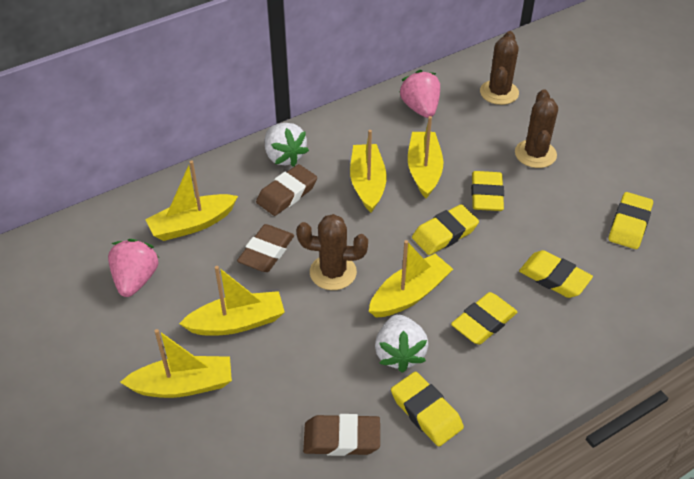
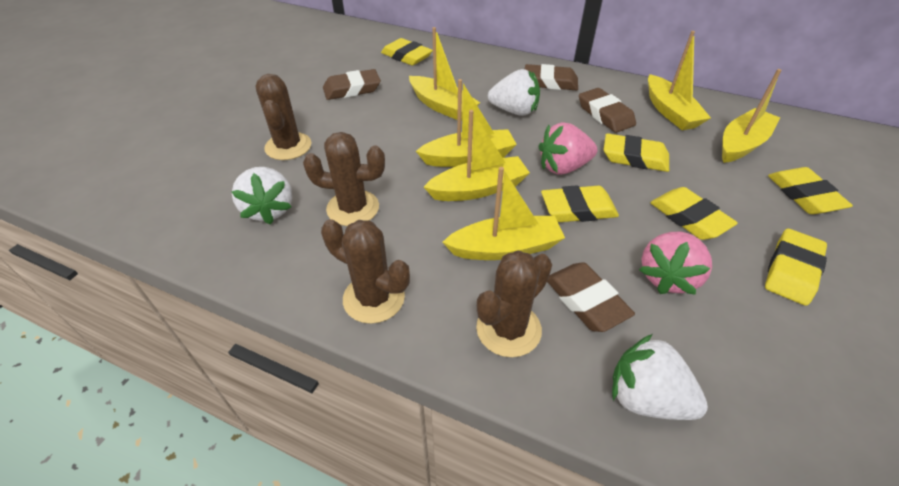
brown cactus: [296,214,368,290] [480,31,519,105] [515,89,558,168] = 3 -> [256,74,312,160] [303,132,385,226] [321,219,410,324] [476,250,552,357] = 4
brown eraser: [237,224,294,272] [256,164,317,216] [303,414,380,456] = 3 -> [323,69,381,100] [525,64,578,90] [547,262,635,332] [579,88,636,133] = 4
white strawberry: [265,123,309,167] [375,314,429,373] = 2 -> [231,167,292,225] [488,69,540,116] [612,334,708,420] = 3

